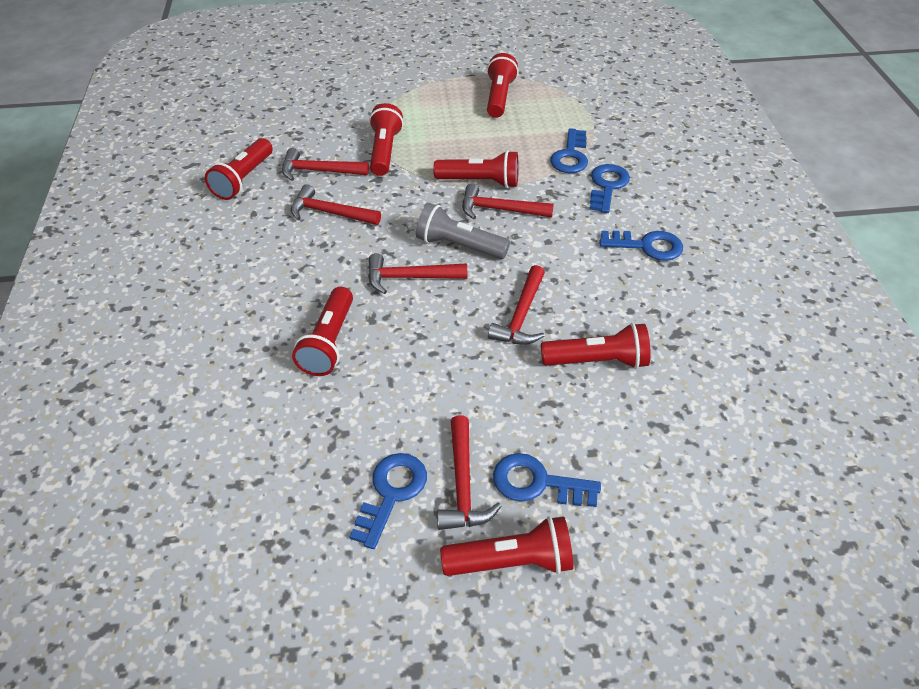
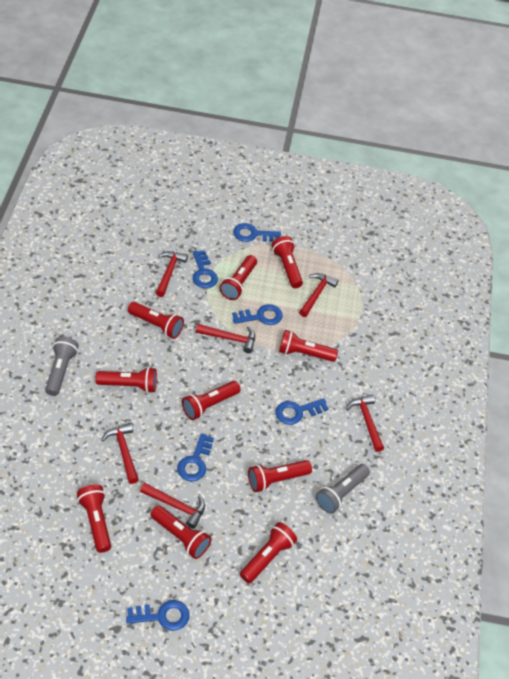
blue key: [350,453,427,549] [493,453,601,507] [550,128,588,173] [590,164,630,213] [599,231,683,261] = 5 -> [126,600,190,631] [177,433,214,482] [193,250,218,288] [232,304,283,325] [233,223,281,242] [275,398,329,425] = 6
grey flashlight: [416,203,510,259] = 1 -> [45,337,79,396] [316,464,370,514] = 2
red flashlight: [205,138,273,200] [292,287,353,376] [369,103,404,176] [433,150,519,188] [440,516,574,576] [487,53,519,118] [541,323,651,369] = 7 -> [77,485,111,553] [95,367,157,393] [128,302,184,339] [151,505,211,559] [182,381,241,420] [219,255,257,300] [240,522,297,584] [248,460,312,492] [272,236,303,288] [279,330,338,362] = 10

